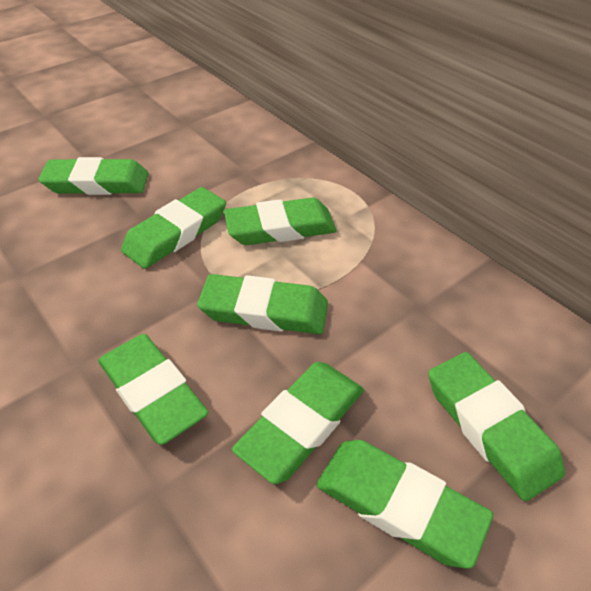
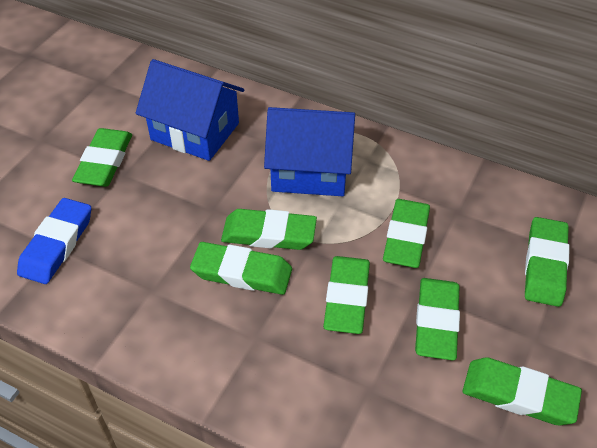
blue eraser: none = 0 -> [17,198,91,284] = 1
blue house: none = 0 -> [136,59,245,161] [264,107,355,196] = 2

